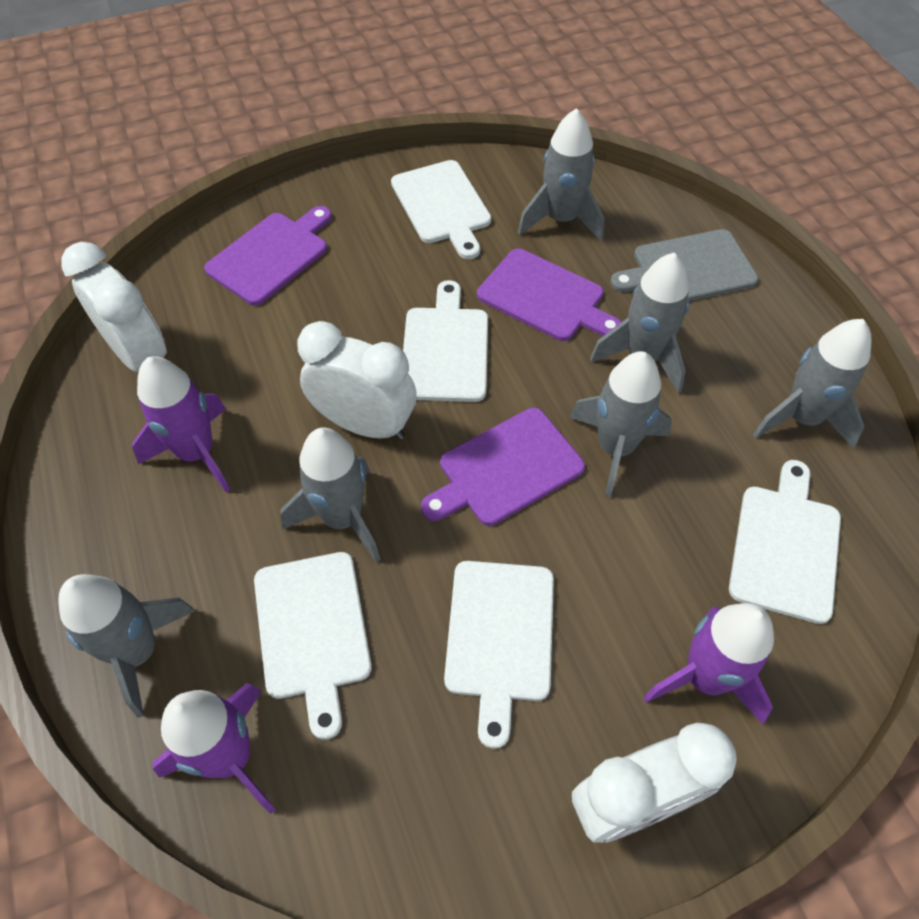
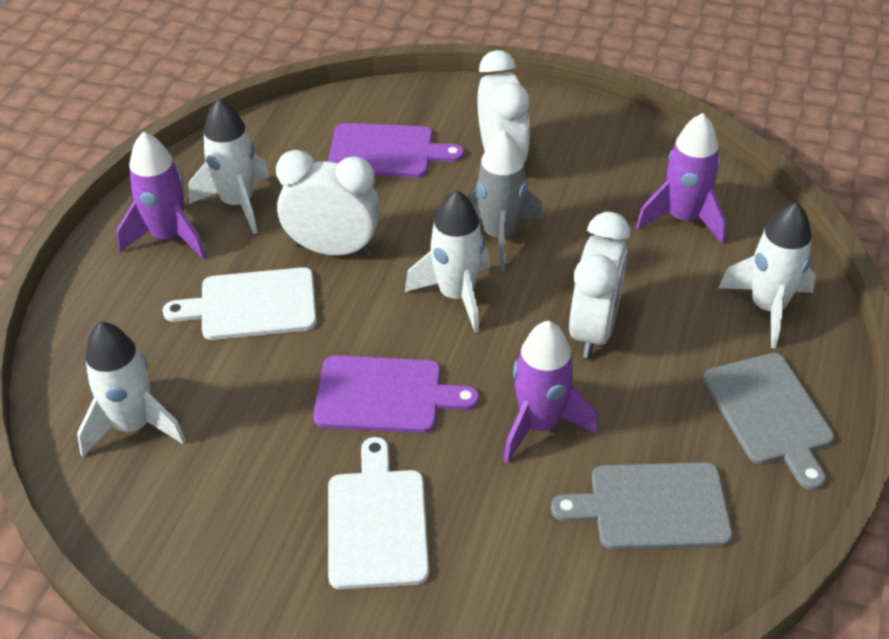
grey cutting board: [610,229,758,301] = 1 -> [551,462,733,550] [703,353,834,490] = 2
grey rocket: [58,574,195,718] [280,427,381,563] [518,108,604,241] [569,351,672,498] [590,252,689,394] [753,319,871,449] = 6 -> [466,130,543,272] = 1
purple cutting board: [204,206,332,306] [421,408,585,526] [477,249,621,341] = 3 -> [314,355,480,433] [328,123,464,178] = 2
white cutting board: [254,552,372,740] [391,160,491,259] [403,280,488,402] [444,561,554,749] [729,460,841,624] = 5 -> [162,267,317,340] [328,437,429,589] = 2
white rocket: none = 0 -> [77,322,186,457] [188,98,270,234] [405,190,490,333] [719,202,816,348] = 4

